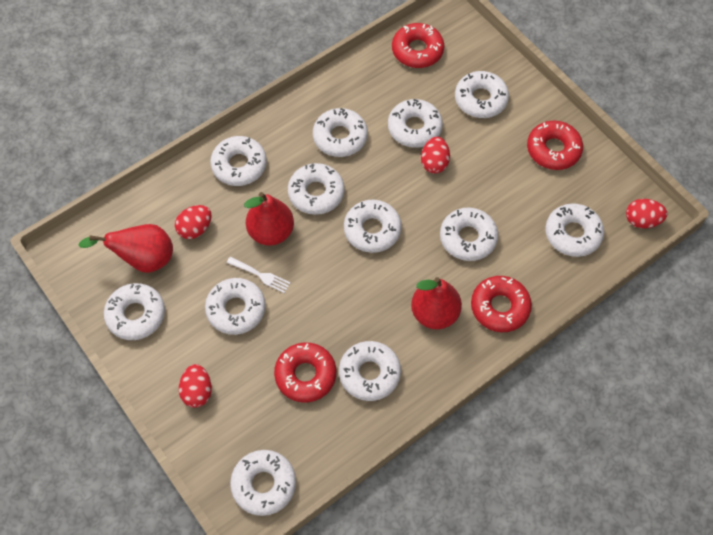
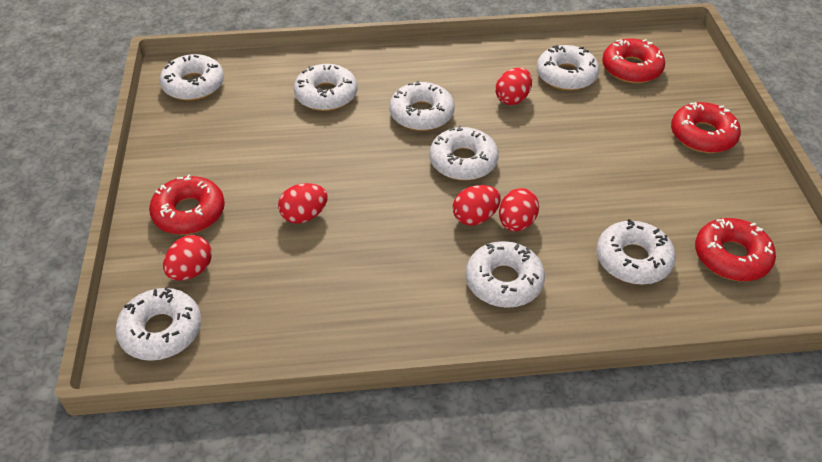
red egg: [175,205,212,239] [179,364,212,408] [421,137,450,174] [626,199,667,228] = 4 -> [163,235,212,281] [278,183,328,224] [453,185,501,226] [495,68,532,105] [499,188,539,231] = 5
red pear: [79,224,173,273] [244,192,294,246] [411,277,462,329] = 3 -> none = 0
white donut: [104,283,165,340] [205,278,266,335] [210,136,267,186] [230,450,296,516] [288,163,344,215] [313,108,368,157] [339,341,401,401] [344,200,402,253] [388,99,443,148] [440,207,498,261] [455,71,509,118] [545,203,604,257] = 12 -> [115,288,201,361] [160,54,224,101] [294,64,357,111] [389,81,454,131] [429,126,499,180] [465,241,545,308] [537,45,599,91] [596,219,676,285] = 8
white fork: [227,257,290,293] = 1 -> none = 0

